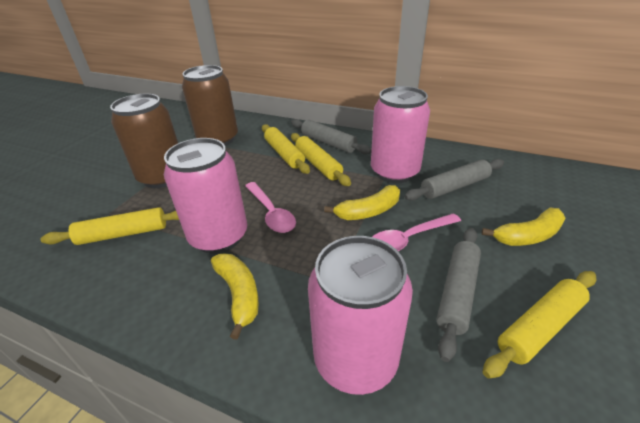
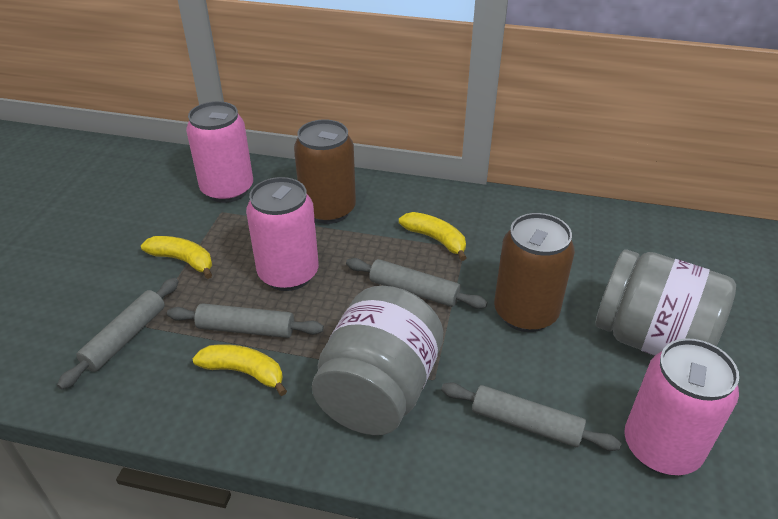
grey jar: none = 0 -> [312,286,443,435] [595,249,736,356] = 2
grey rolling pin: [291,119,371,155] [404,159,504,201] [437,228,481,362] = 3 -> [57,278,179,390] [167,303,324,338] [346,258,488,309] [441,382,621,451] = 4
pink spoon: [245,182,296,233] [373,213,461,251] = 2 -> none = 0
yellow rolling pin: [40,207,179,245] [262,124,310,174] [291,133,351,186] [483,271,596,379] = 4 -> none = 0

